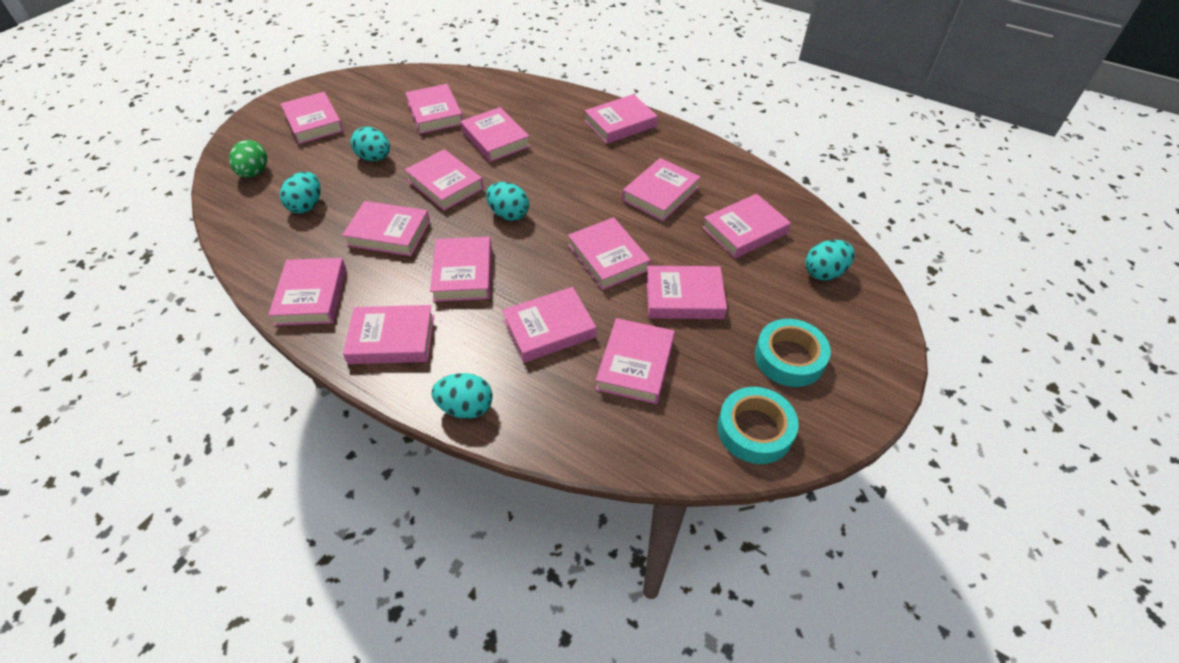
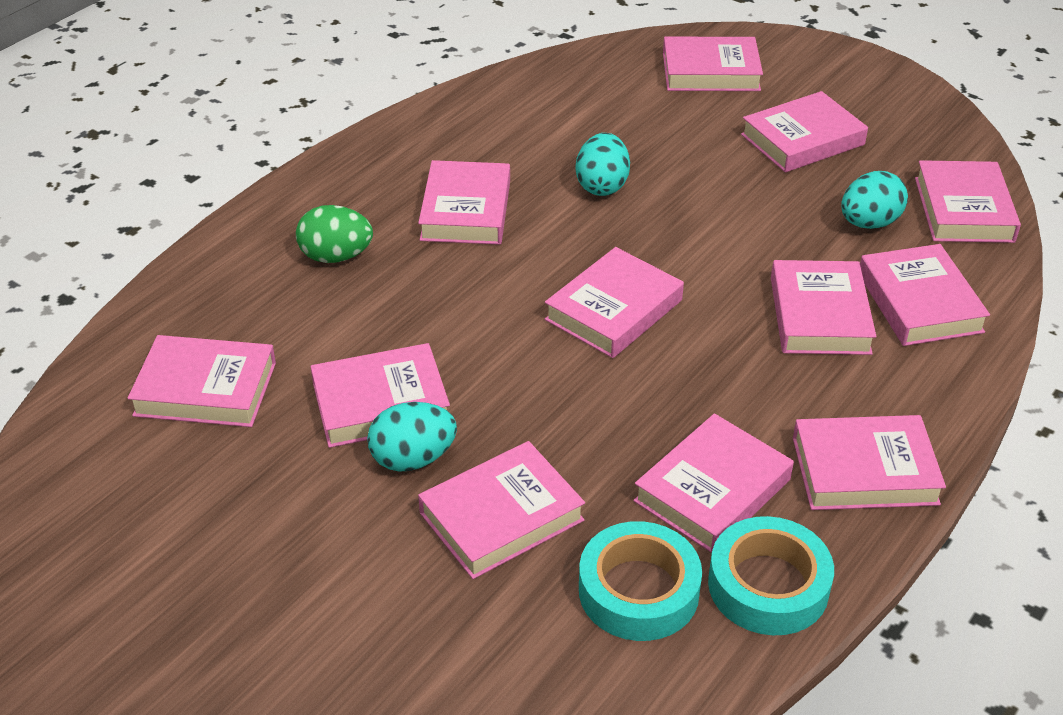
pink book: [268,258,346,326] [281,92,343,144] [342,201,430,256] [343,305,434,364] [404,149,484,211] [405,84,463,134] [430,237,492,302] [461,107,530,162] [502,287,596,363] [568,217,651,290] [584,94,658,144] [596,318,675,404] [622,158,701,221] [646,266,727,319] [702,194,791,259] = 15 -> [128,335,276,427] [310,343,450,448] [418,160,510,245] [418,441,585,579] [545,247,684,358] [633,413,794,553] [663,37,763,91] [741,91,868,172] [771,260,877,355] [793,415,946,510] [860,244,990,346] [915,160,1021,243] = 12
turquoise egg: [280,172,321,213] [350,127,390,161] [432,373,493,419] [486,182,529,221] [805,240,855,281] = 5 -> [367,402,457,472] [576,133,630,196] [842,171,908,229] = 3

